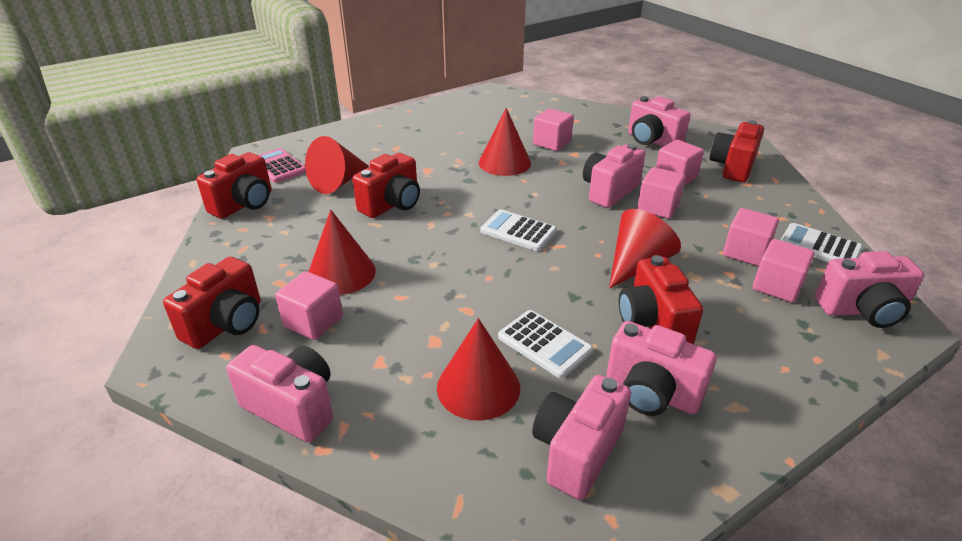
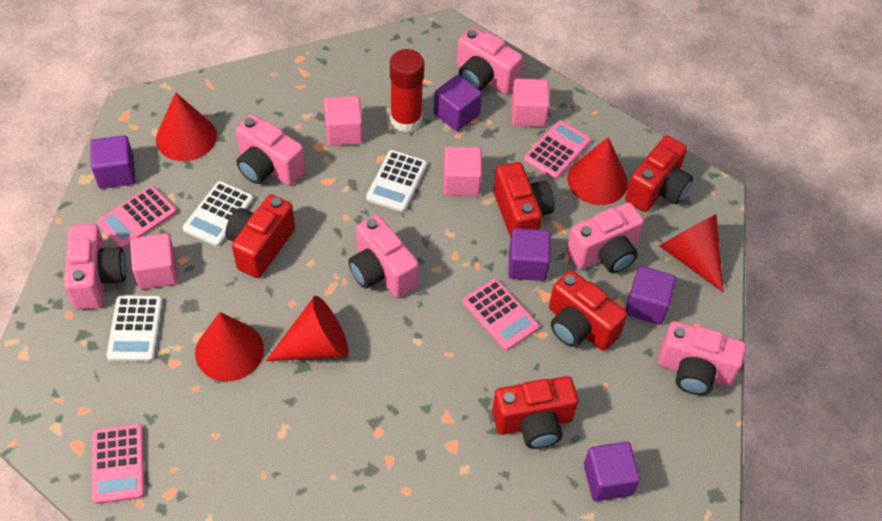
pink calculator: [258,148,306,183] = 1 -> [92,424,144,504] [97,186,177,249] [463,279,539,350] [524,120,591,179] = 4
pink cube: [275,271,343,340] [533,108,574,151] [637,167,685,219] [656,140,704,186] [723,208,779,266] [753,239,815,303] = 6 -> [130,234,178,289] [324,96,363,146] [444,147,482,196] [511,79,550,127] = 4
purple cube: none = 0 -> [90,135,135,188] [434,75,482,131] [508,228,551,281] [584,442,640,502] [625,266,676,325] = 5
red glue stick: none = 0 -> [390,49,424,132] = 1

